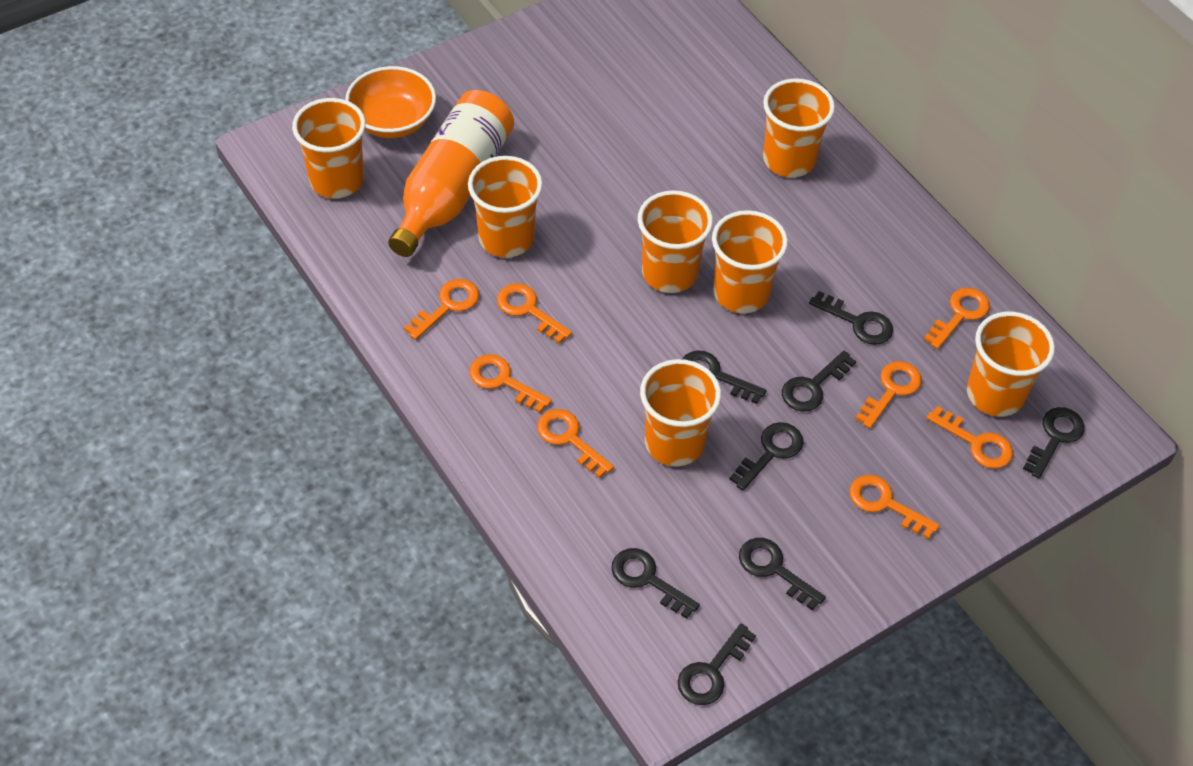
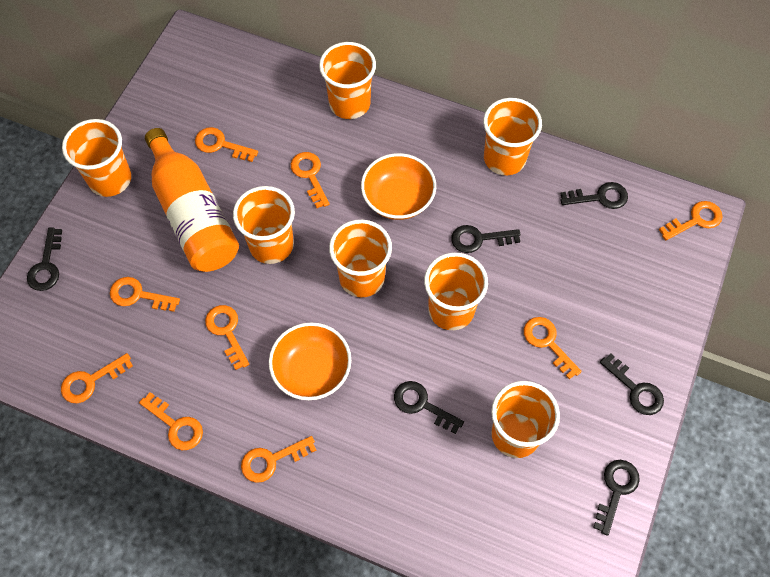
black key: [611,548,700,619] [678,623,756,705] [682,350,767,404] [729,422,803,491] [739,538,826,610] [782,351,857,412] [809,291,893,345] [1023,407,1085,479] = 8 -> [27,228,62,291] [394,381,464,434] [451,225,521,253] [560,182,628,209] [593,460,640,536] [600,353,664,415] = 6
orange bowl: [345,66,436,138] = 1 -> [269,323,351,400] [361,153,436,220] = 2
orange key: [404,279,479,340] [469,354,552,413] [497,283,572,343] [537,409,614,478] [850,475,940,539] [856,361,922,429] [924,288,990,349] [926,406,1013,469] = 8 -> [61,353,133,403] [110,277,180,312] [139,392,203,450] [195,127,258,162] [205,305,249,370] [241,436,317,483] [291,152,329,208] [524,317,582,379] [659,201,723,240] = 9

